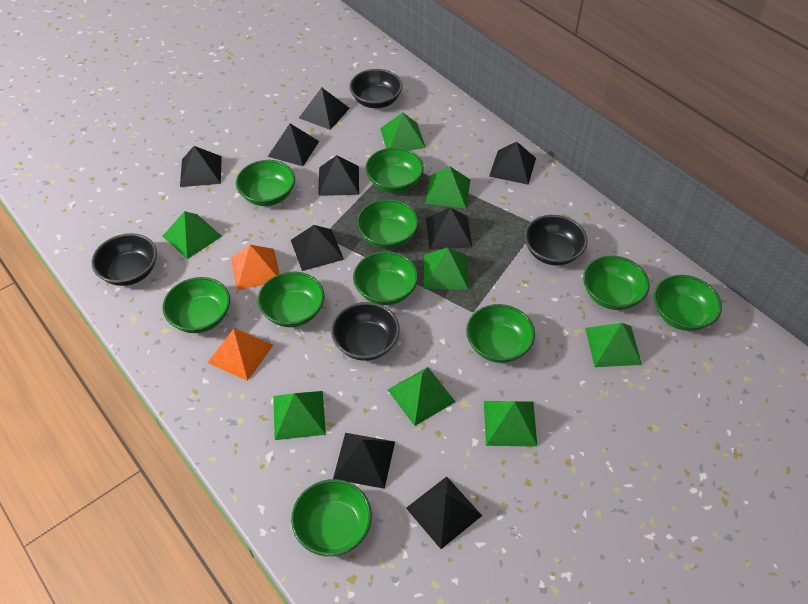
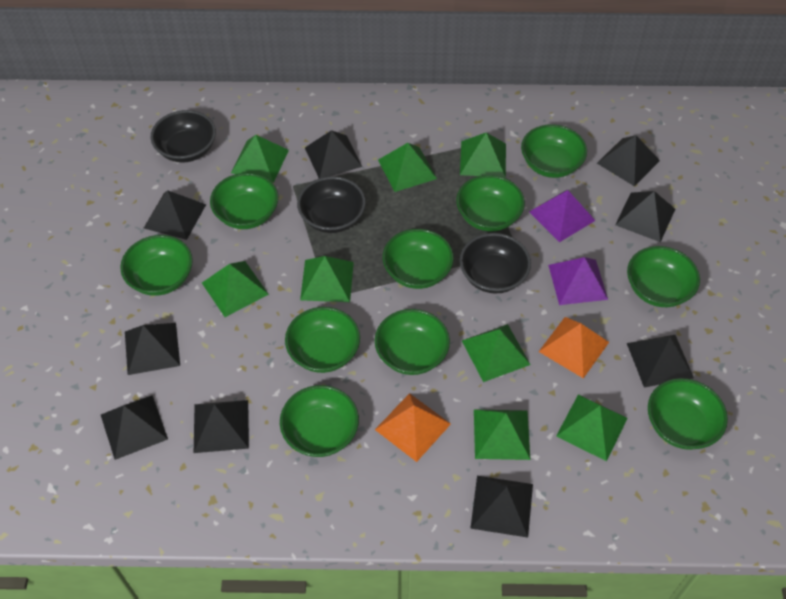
black bowl: [92,233,157,286] [331,302,400,361] [349,69,403,108] [524,215,588,266] = 4 -> [150,110,216,163] [297,176,366,233] [460,233,531,293] = 3
purple pyramid: none = 0 -> [529,190,596,242] [548,257,608,305] = 2

